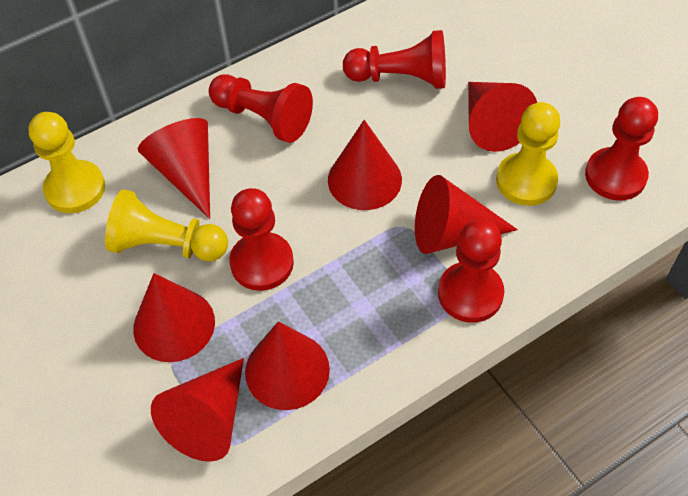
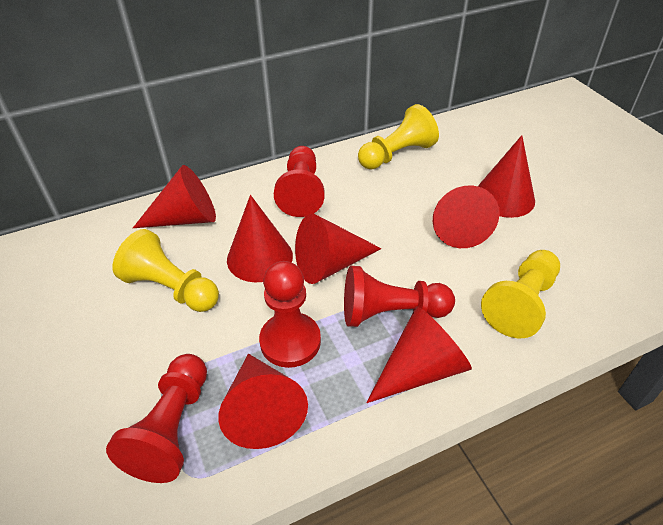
red pawn: [209,74,313,143] [229,188,294,291] [343,30,446,89] [438,220,504,323] [585,97,658,201] = 5 -> [106,354,207,483] [259,261,321,368] [274,146,324,217] [344,266,455,327] = 4

